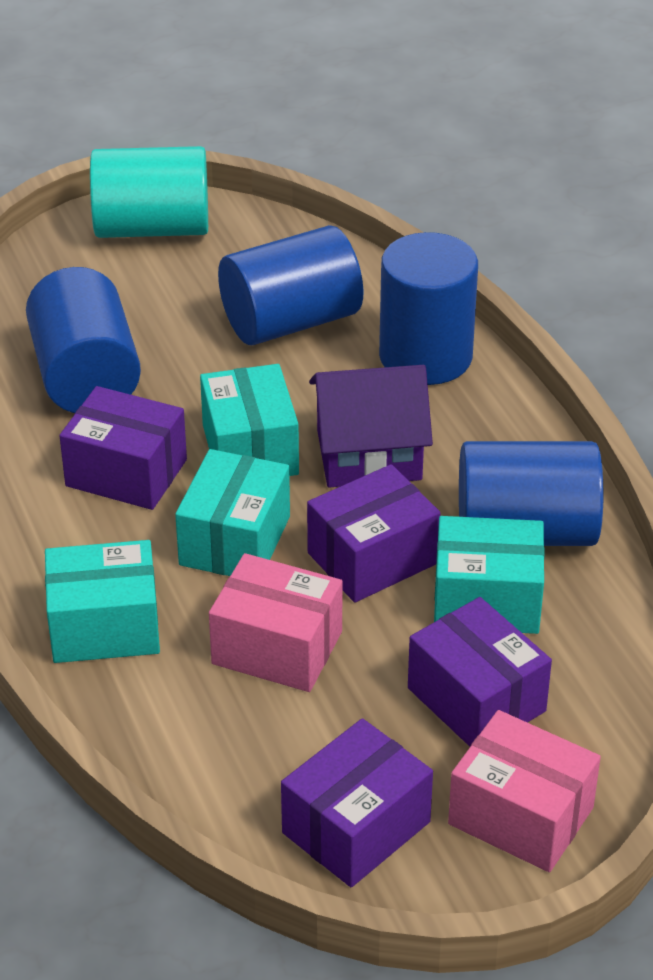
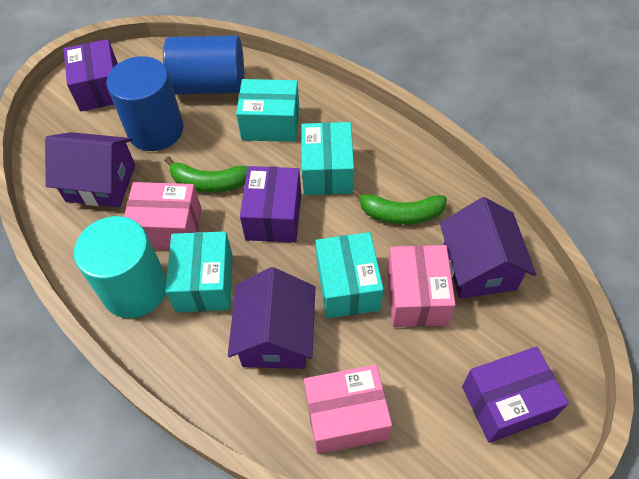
blue cylinder: [26,267,141,413] [218,225,363,345] [379,232,478,385] [459,441,603,546] = 4 -> [107,56,184,151] [163,35,244,94] = 2
green banana: none = 0 -> [164,157,248,193] [352,188,447,225] = 2
pink box: [209,553,343,692] [448,710,601,872] = 2 -> [124,182,202,250] [304,364,392,454] [387,245,456,327] = 3
purple box: [60,386,187,510] [281,718,433,887] [307,464,441,603] [408,597,552,747] = 4 -> [64,39,118,112] [240,166,301,243] [462,346,569,443] = 3
purple house: [309,365,433,488] = 1 -> [45,132,135,207] [228,267,316,369] [440,197,536,299] = 3

